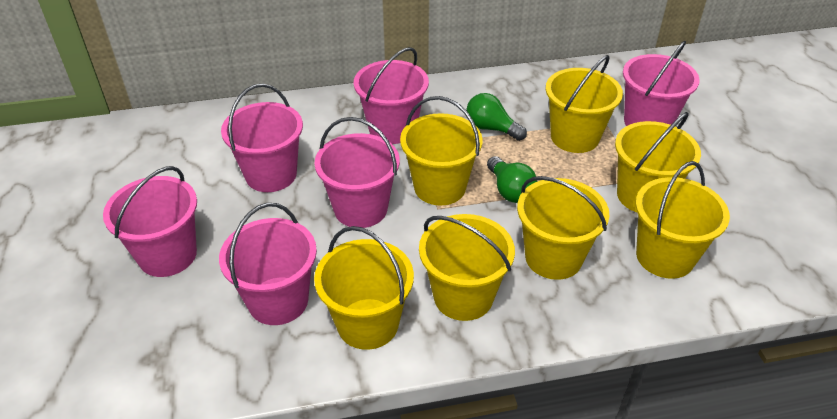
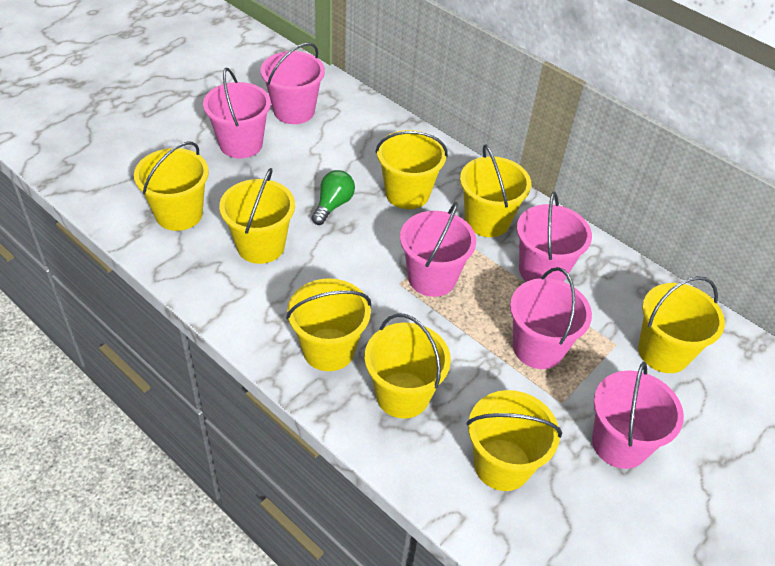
green light bulb: [466,93,527,141] [487,156,537,203] = 2 -> [311,170,355,225] = 1
yellow bucket: [314,226,414,350] [400,96,483,205] [419,214,515,321] [517,176,609,280] [546,55,623,153] [615,112,701,212] [635,161,730,279] = 7 -> [134,142,209,231] [219,168,295,264] [286,278,371,371] [364,313,451,418] [375,130,448,209] [460,144,532,237] [466,390,562,491] [638,276,725,373] = 8

